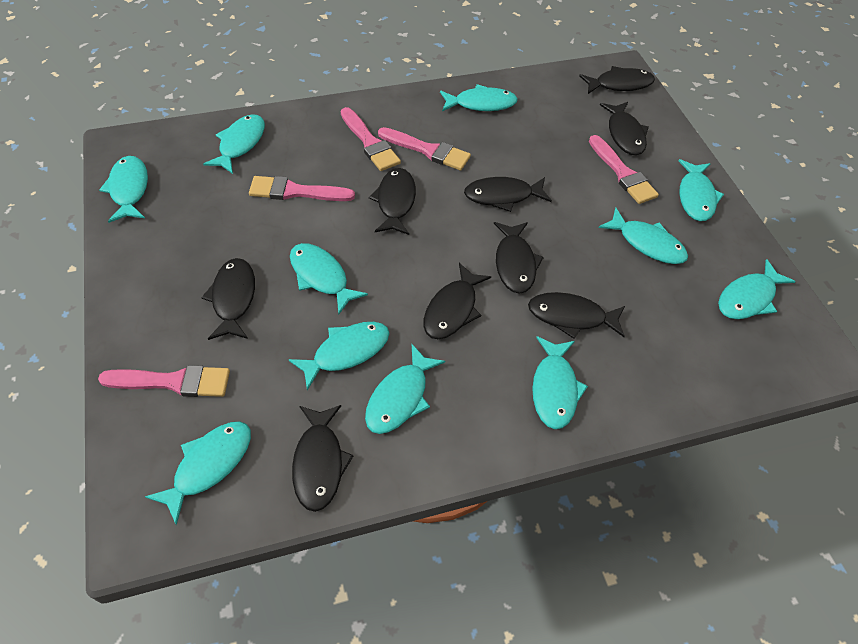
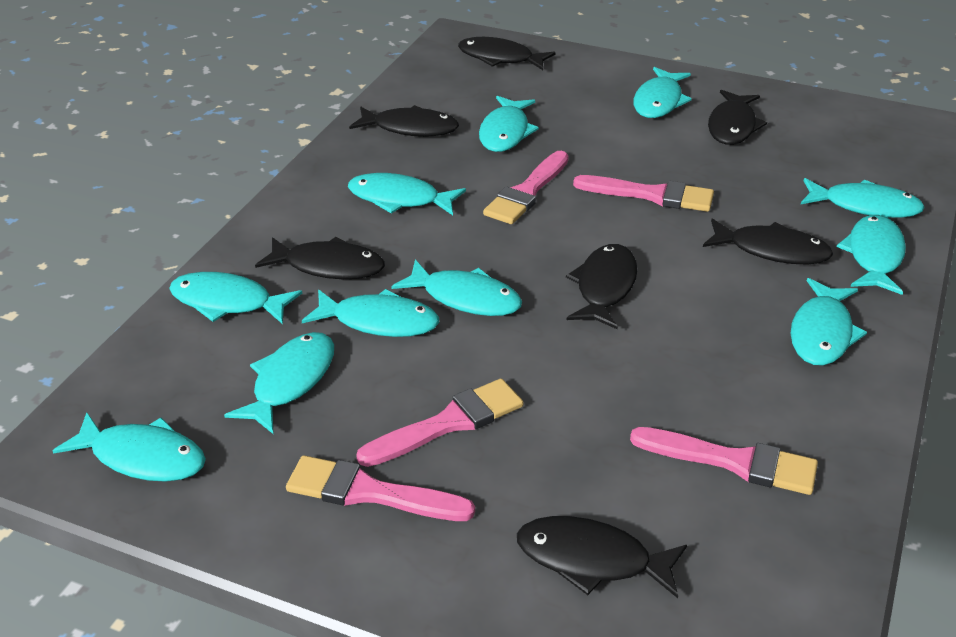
black fish: [201,258,255,340] [292,405,354,512] [369,168,416,235] [424,263,491,339] [464,177,552,212] [494,222,544,294] [528,292,625,338] [579,66,655,94] [600,102,649,155] = 9 -> [255,237,385,279] [349,105,459,137] [458,37,556,70] [517,516,687,598] [566,244,638,330] [703,219,833,265] [708,90,767,145] = 7

